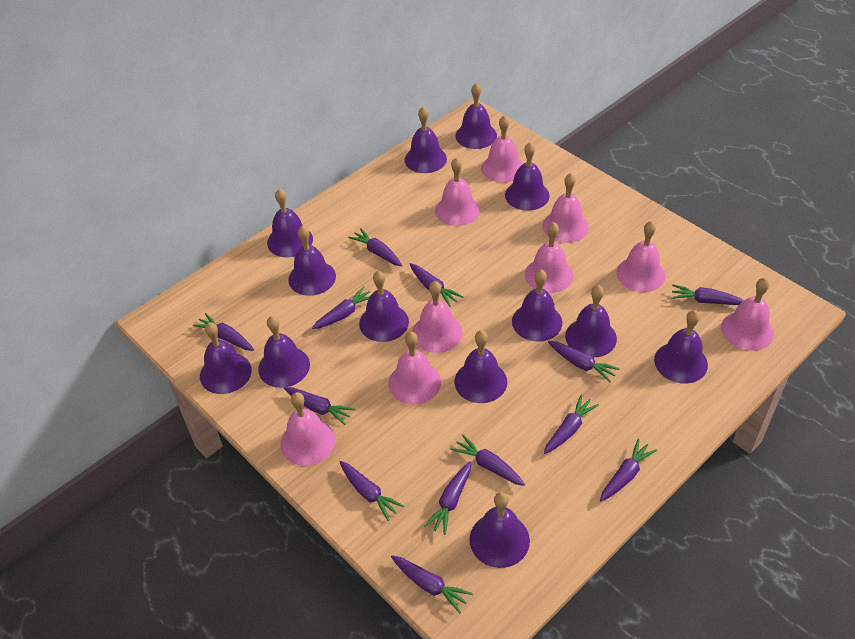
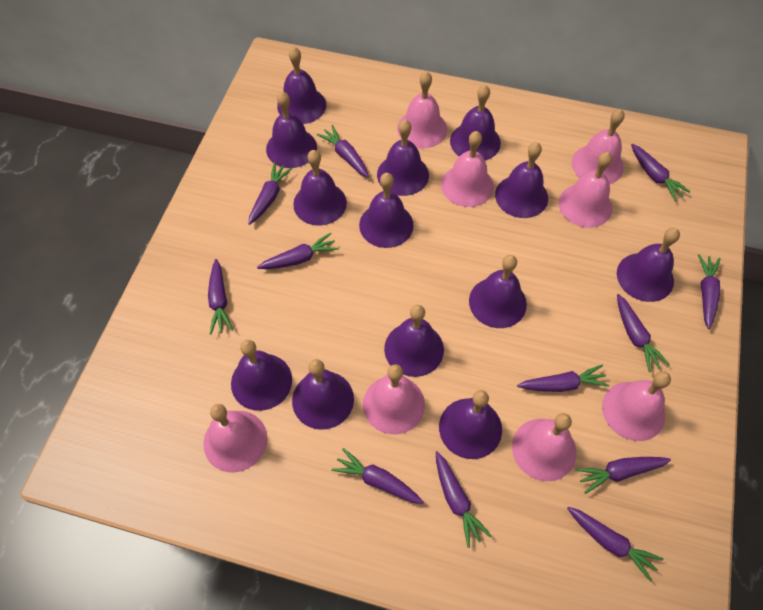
pink bell: [280,392,335,466] [389,332,441,404] [412,281,463,353] [435,157,480,226] [481,115,523,183] [525,222,573,293] [542,173,589,243] [617,221,666,292] [721,278,774,351] = 9 -> [203,404,267,473] [363,364,425,434] [397,71,447,148] [441,131,494,207] [512,413,576,481] [559,152,613,228] [572,109,624,185] [602,371,671,441] = 8
purple carrot: [193,313,254,351] [284,387,355,425] [312,286,370,329] [340,461,404,521] [348,228,402,266] [391,555,473,613] [410,263,463,307] [424,462,471,535] [451,435,525,486] [544,395,599,454] [548,341,620,382] [600,438,657,501] [671,284,744,305] = 13 -> [208,259,233,334] [248,162,293,225] [257,233,339,269] [317,125,369,178] [332,448,424,504] [436,451,491,548] [517,365,609,392] [567,507,663,582] [576,457,671,494] [617,294,670,372] [631,144,691,201] [698,254,721,329] = 12

